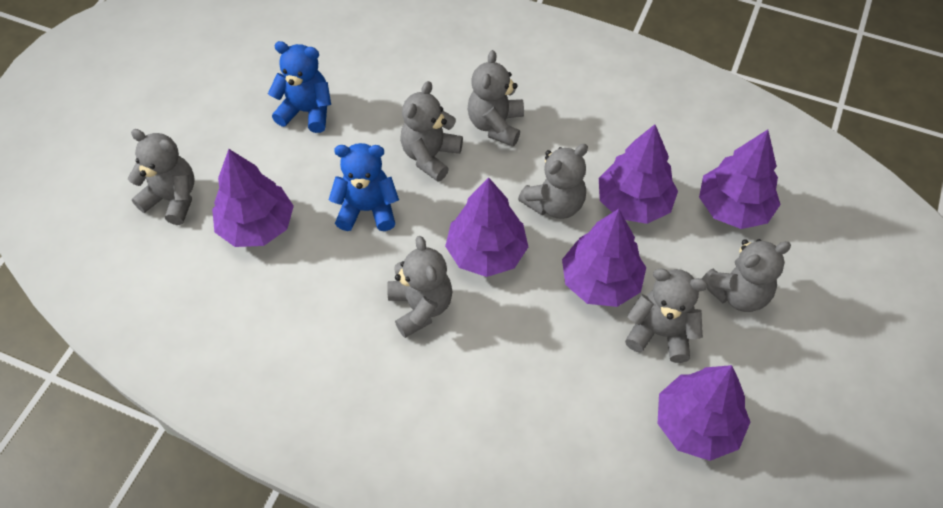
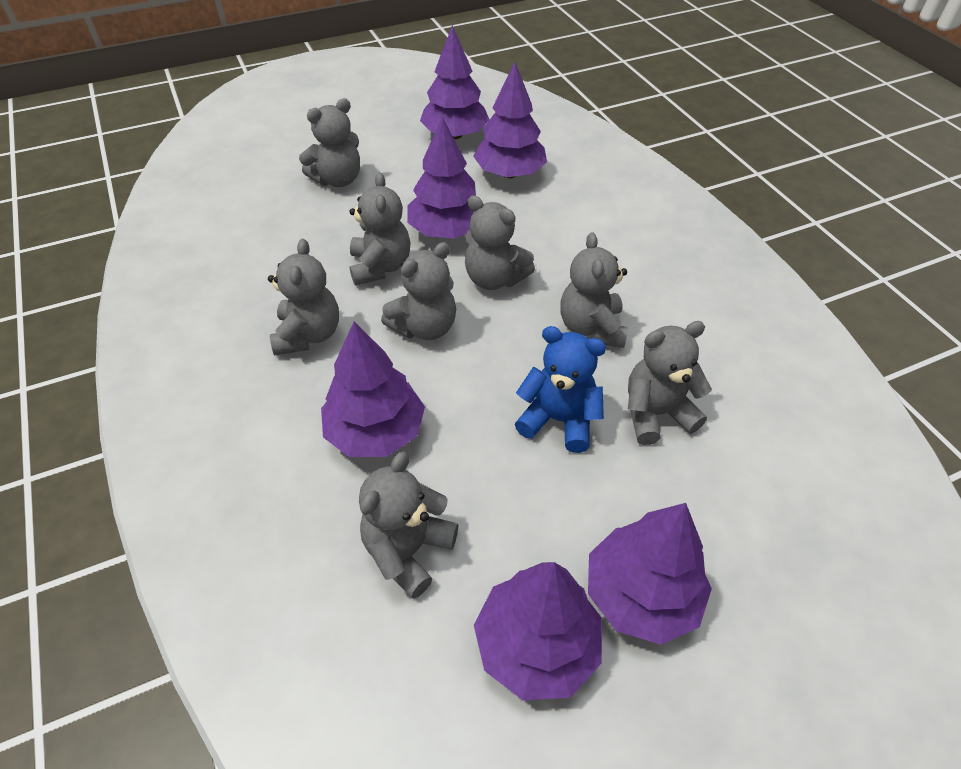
blue teddy bear: [268,41,331,133] [329,143,399,231] = 2 -> [515,326,606,453] = 1
grey teddy bear: [128,129,195,225] [387,236,452,338] [400,81,463,182] [468,50,524,147] [518,144,588,219] [625,268,708,363] [702,239,791,312] = 7 -> [268,239,339,356] [299,98,360,187] [349,172,411,286] [359,452,458,599] [381,242,456,340] [465,196,535,290] [560,232,628,348] [628,321,712,445] = 8

